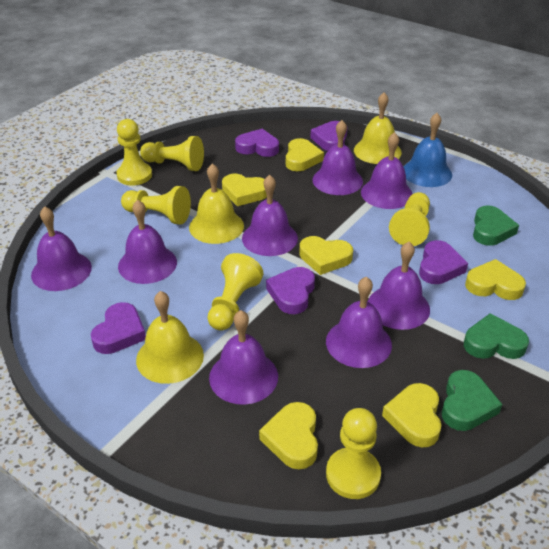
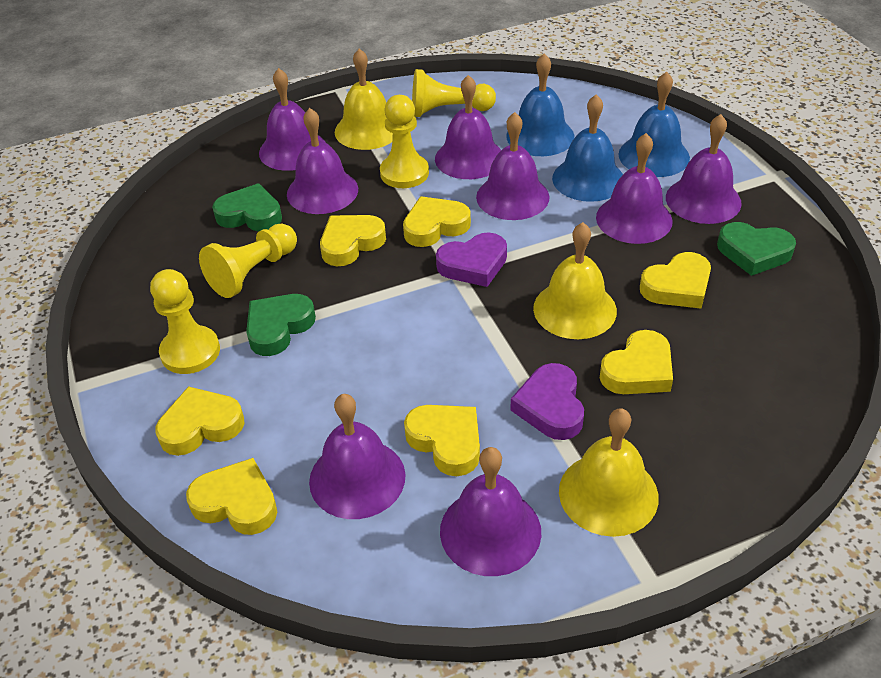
blue bell: [404,113,452,187] = 1 -> [506,53,575,156] [552,94,623,202] [618,72,690,177] = 3
purple heart: [91,302,146,354] [235,129,279,157] [266,267,315,314] [310,121,347,151] [419,240,468,284] = 5 -> [436,232,507,287] [510,363,584,440] = 2
yellow heart: [222,174,267,206] [259,402,318,469] [286,138,324,171] [299,236,353,275] [382,383,441,447] [465,259,526,300] = 6 -> [155,386,245,456] [186,458,277,535] [320,215,386,266] [403,196,471,247] [404,405,480,476] [600,330,673,394] [640,252,711,309] = 7
yellow pawn: [117,119,152,186] [121,186,191,225] [140,136,204,171] [207,253,263,331] [326,408,381,499] [389,192,430,246] = 6 -> [150,269,220,374] [199,224,297,298] [380,95,429,188] [412,69,496,117] = 4

